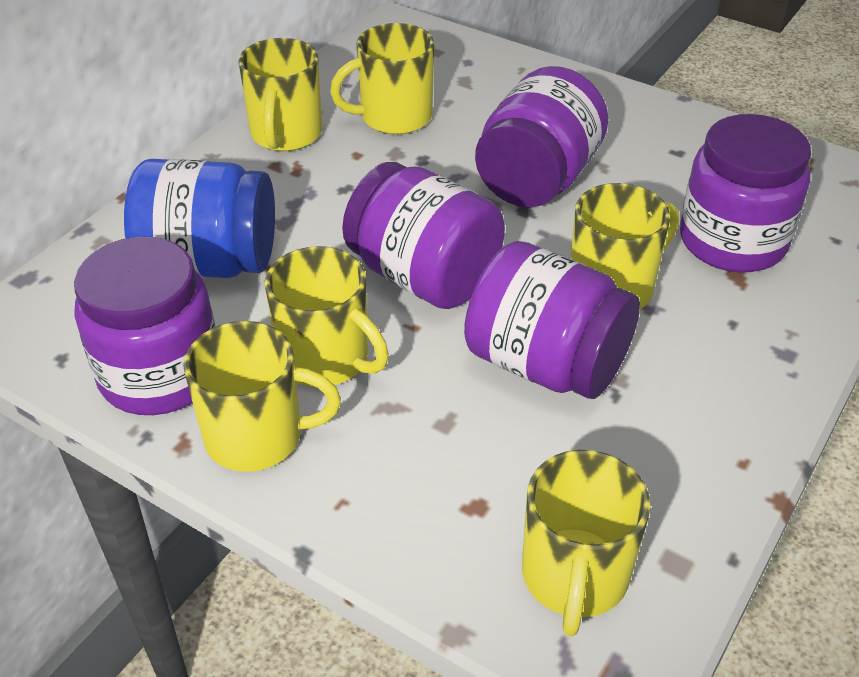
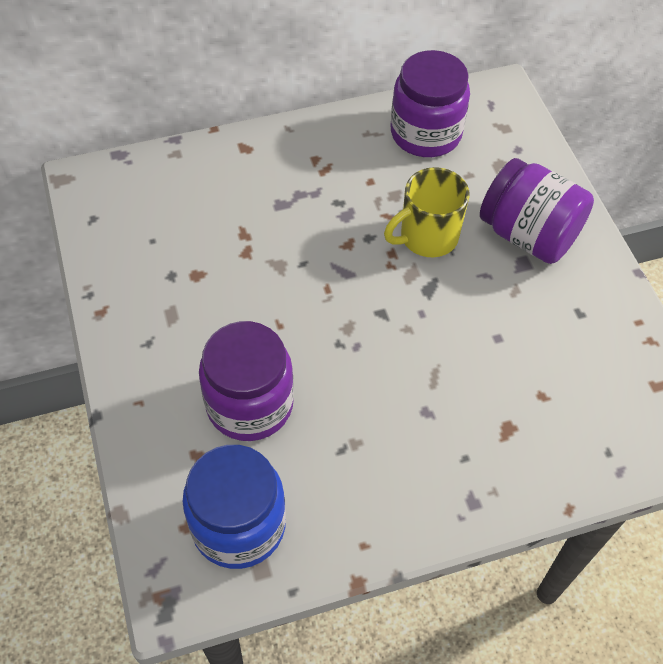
purple jar: [74,237,216,415] [342,162,505,309] [464,241,640,399] [475,66,608,207] [680,114,811,273] = 5 -> [199,321,294,441] [391,50,470,157] [480,158,594,264] = 3
yellow mug: [184,321,341,472] [238,38,322,151] [265,246,389,387] [330,23,434,135] [522,450,650,636] [570,183,679,309] = 6 -> [384,167,469,257] = 1

